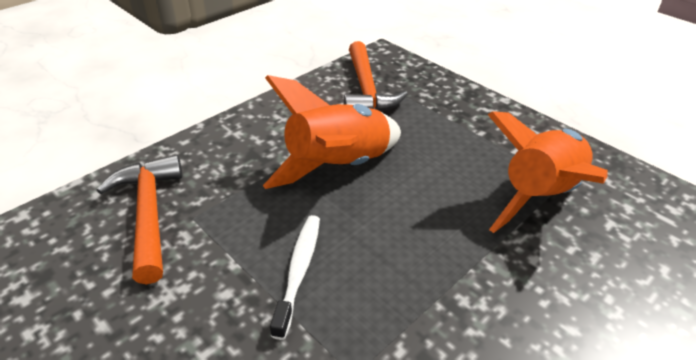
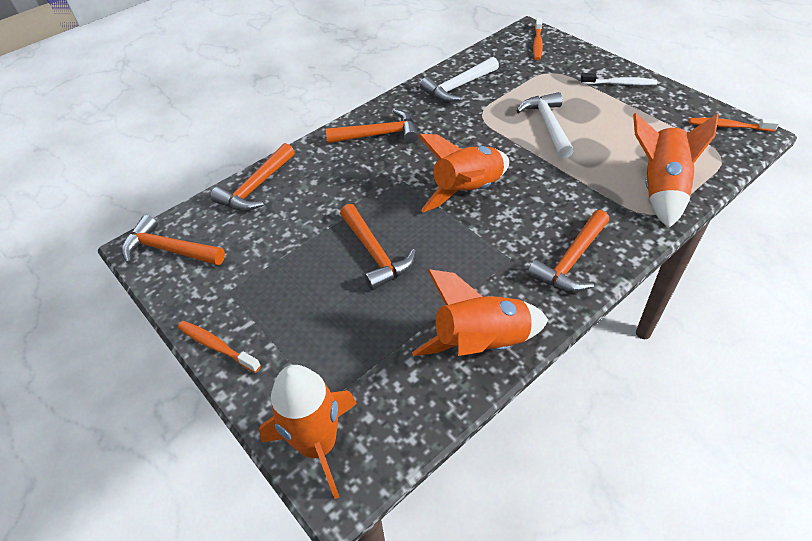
orange hammer: [97,155,182,284] [344,41,408,111] = 2 -> [122,215,225,265] [211,143,295,211] [326,109,418,143] [340,204,416,290] [527,210,609,293] = 5
orange rocket: [263,75,401,189] [487,111,608,233] = 2 -> [259,365,357,499] [412,269,548,356] [418,134,509,212] [633,113,719,228] = 4
orange toothbrush: none = 0 -> [178,321,261,373] [533,18,543,60] [689,118,779,132] = 3
white hammer: none = 0 -> [420,57,499,102] [516,92,574,158] = 2

